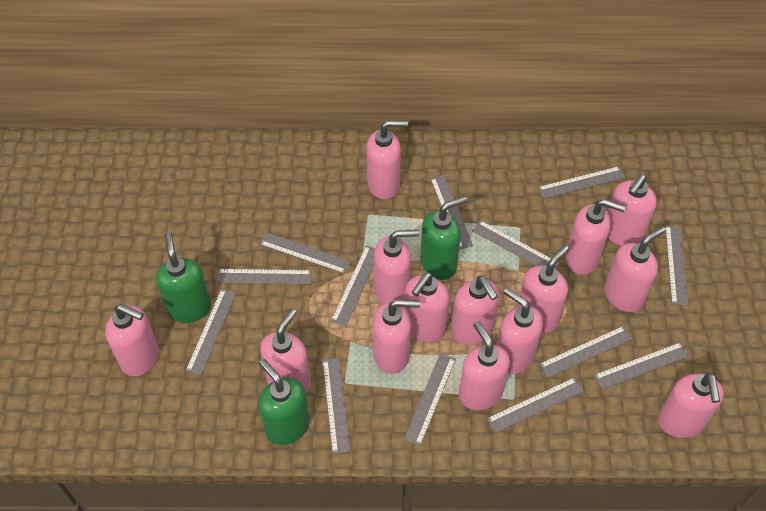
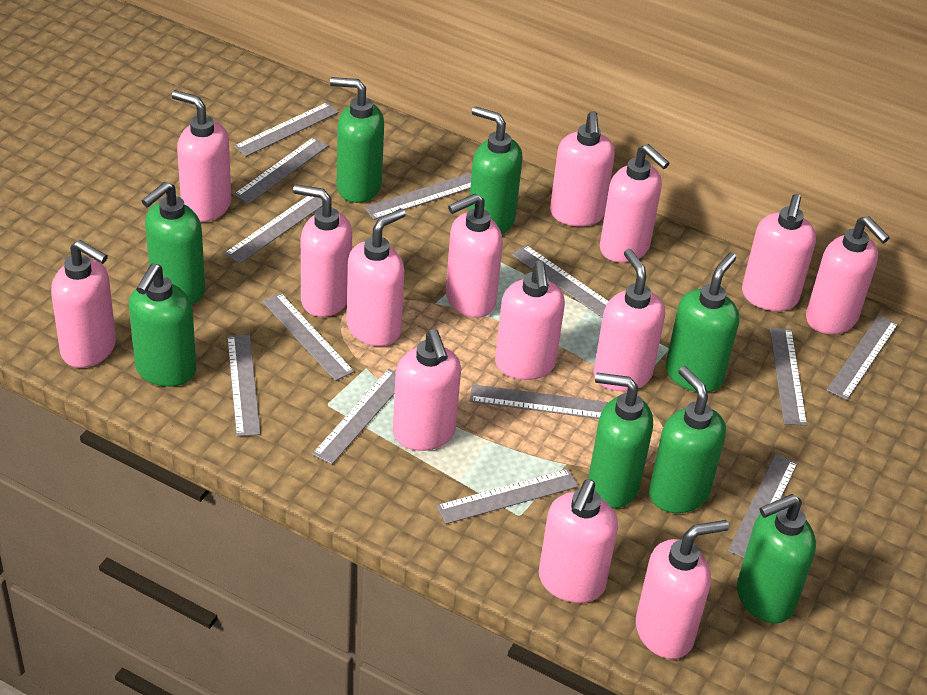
green soap dispenser: [156,232,211,323] [259,359,310,445] [420,196,467,280] = 3 -> [129,263,196,387] [142,181,205,304] [330,77,384,203] [468,106,523,234] [588,373,653,508] [649,366,726,513] [666,253,739,392] [737,494,816,623] = 8

